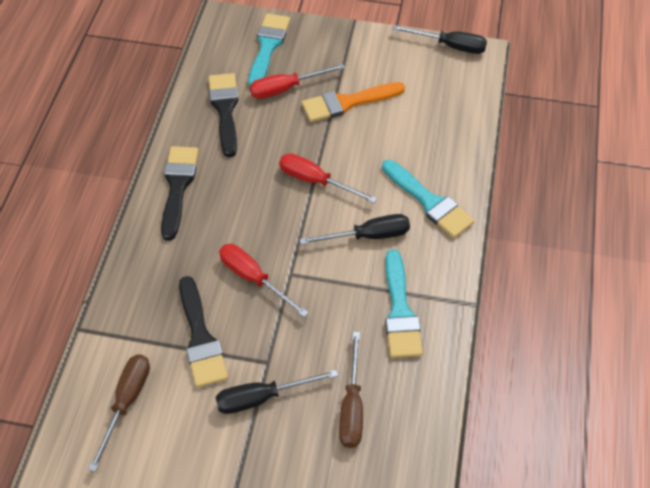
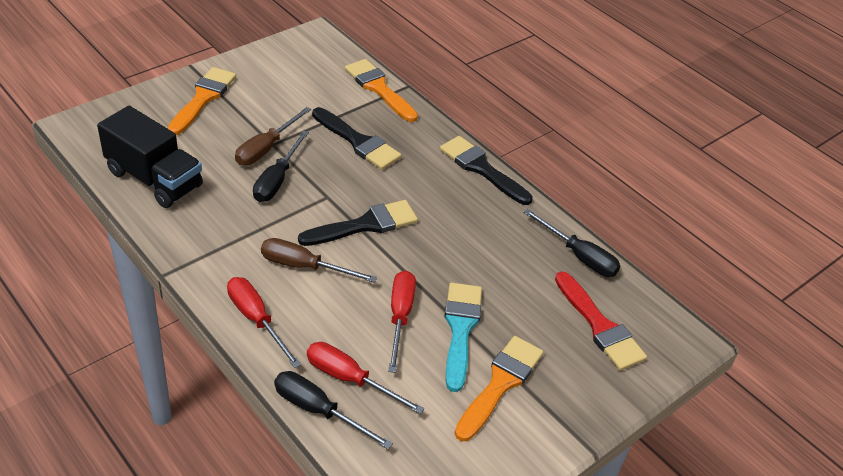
black truck: none = 0 -> [97,106,203,208] = 1
orange brush: [302,82,405,122] = 1 -> [168,67,236,135] [345,59,418,122] [455,336,544,441] = 3
red brush: none = 0 -> [555,271,647,370] = 1
turquoise brush: [248,14,290,87] [382,160,474,238] [385,249,423,358] = 3 -> [444,282,482,392] = 1

